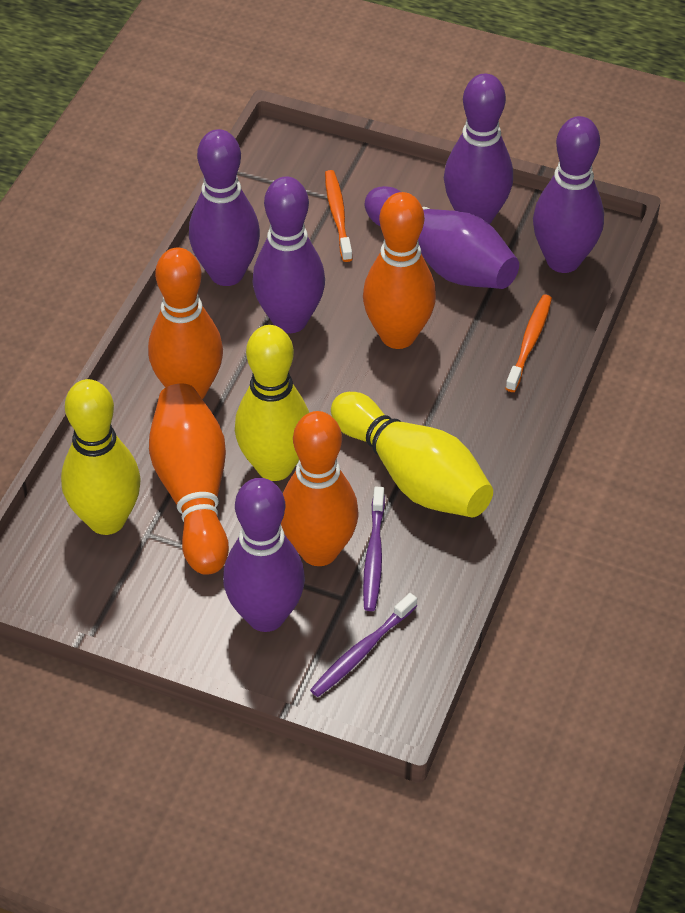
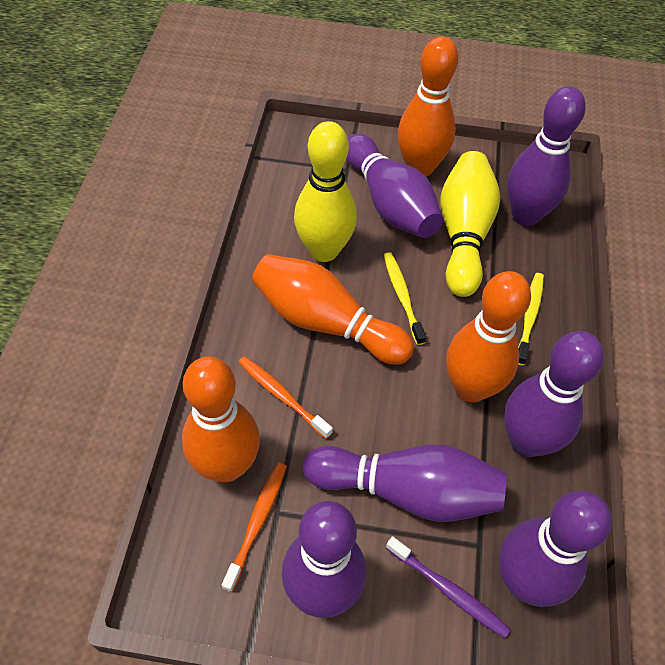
purple toothbrush: [310,593,417,697] [363,487,385,611] = 2 -> [386,536,511,638] = 1
yellow bowling pin: [61,379,141,535] [235,325,309,481] [331,392,493,517] = 3 -> [294,121,357,262] [441,151,500,297] = 2
yellow toothbrush: none = 0 -> [384,252,426,345] [518,273,544,365] = 2

